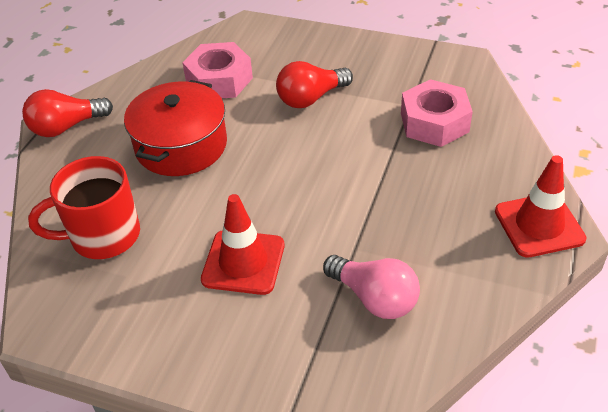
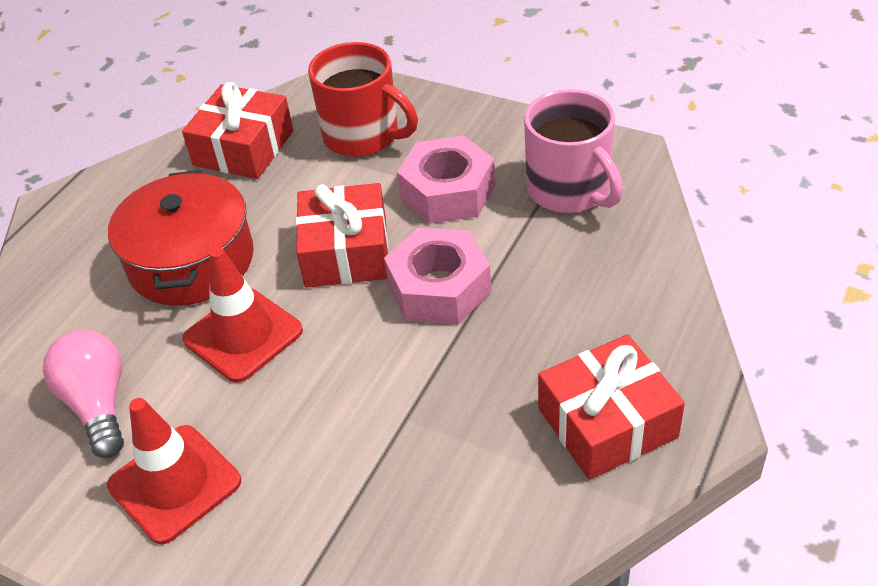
pink mug: none = 0 -> [524,89,623,213] = 1
red gift: none = 0 -> [182,82,293,179] [296,183,389,288] [538,334,685,480] = 3
red light bulb: [22,89,113,137] [276,61,353,108] = 2 -> none = 0

